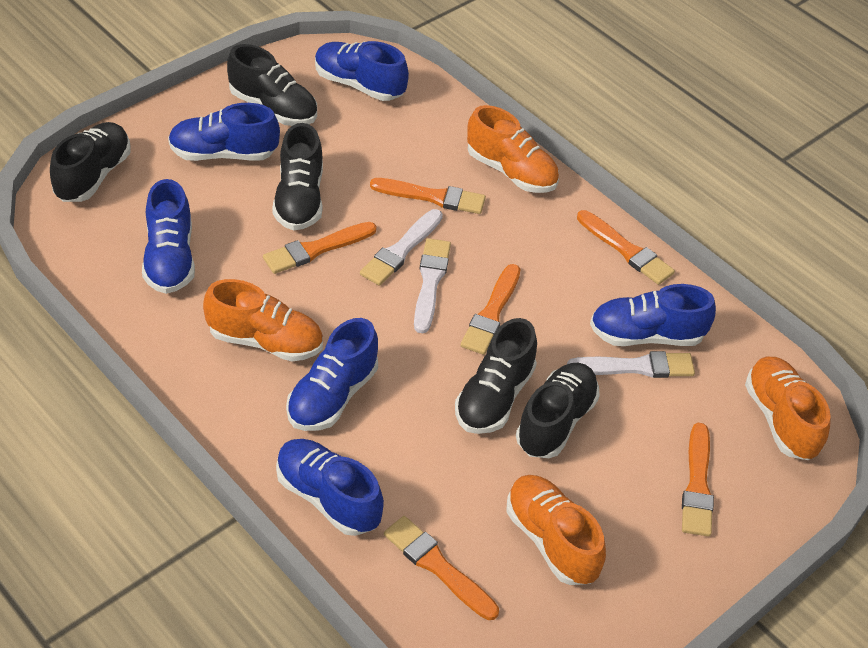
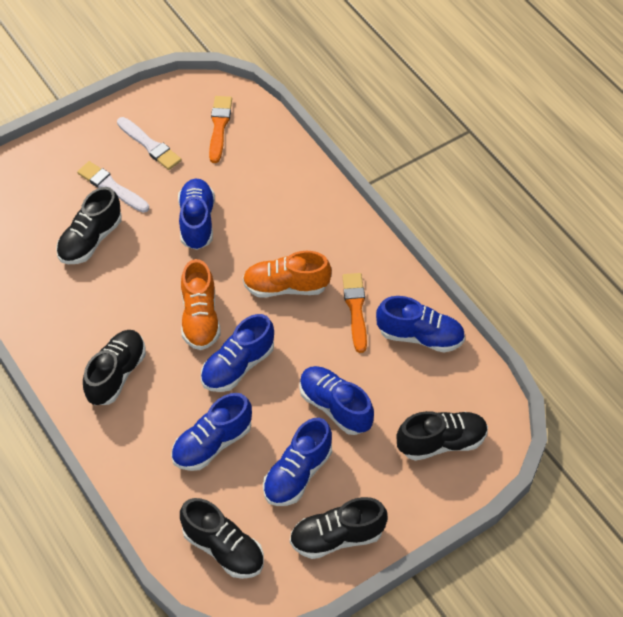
orange brush: [263,222,377,274] [370,178,486,214] [384,516,499,620] [461,264,520,355] [577,210,675,285] [682,423,714,537] = 6 -> [209,96,232,163] [342,273,367,353] = 2
orange shoe: [203,279,323,362] [467,105,559,193] [506,475,606,585] [745,357,831,460] = 4 -> [181,259,221,350] [243,251,332,298] = 2
white brush: [360,209,443,286] [414,238,451,333] [567,351,695,378] = 3 -> [77,161,149,213] [117,117,181,170] = 2

